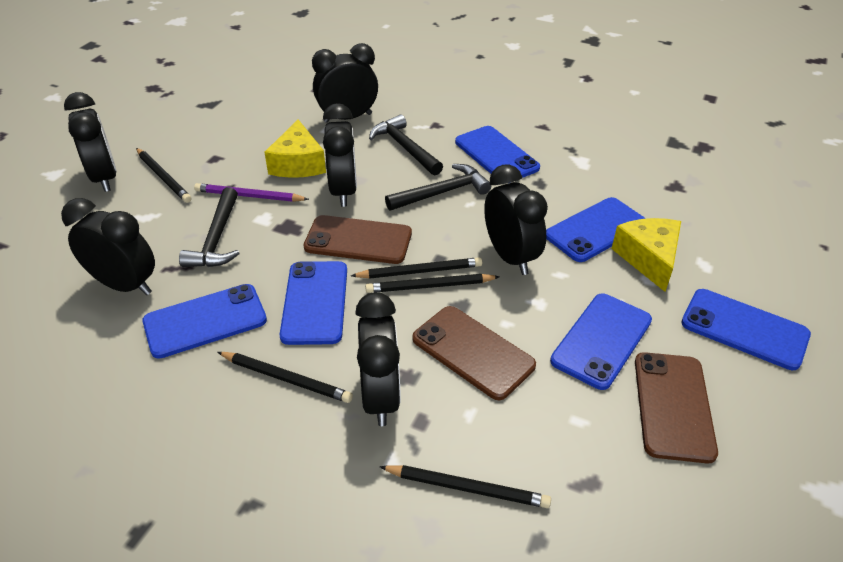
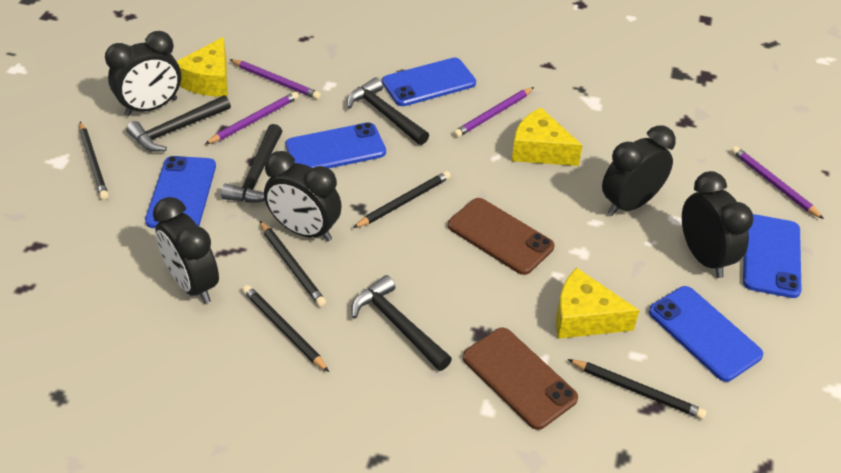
black clock: [61,198,155,295] [64,92,116,192] [312,43,378,123] [323,103,357,207] [355,292,401,426] [484,164,548,275] = 6 -> [105,31,181,116] [153,197,219,304] [264,151,342,242] [602,126,676,216] [682,171,754,278] = 5
black hammer: [179,187,240,267] [369,114,443,175] [385,164,491,211] = 3 -> [126,95,231,152] [221,124,282,203] [347,77,429,145] [351,275,452,371] = 4
blue phone: [142,284,267,359] [280,261,347,345] [455,126,540,178] [546,197,646,262] [550,294,652,390] [681,289,811,370] = 6 -> [145,156,216,228] [285,122,386,168] [382,58,476,106] [649,286,763,382] [743,214,801,298] = 5
brown phone: [304,215,412,264] [412,306,536,400] [635,352,718,463] = 3 -> [448,198,555,275] [463,328,578,430] = 2
purple pencil: [194,183,309,202] = 1 -> [205,92,299,144] [230,59,321,99] [453,87,534,138] [731,146,824,219] = 4
yellow cheese: [264,120,326,178] [611,218,681,292] = 2 -> [177,37,228,97] [512,108,583,166] [556,268,640,339] = 3

